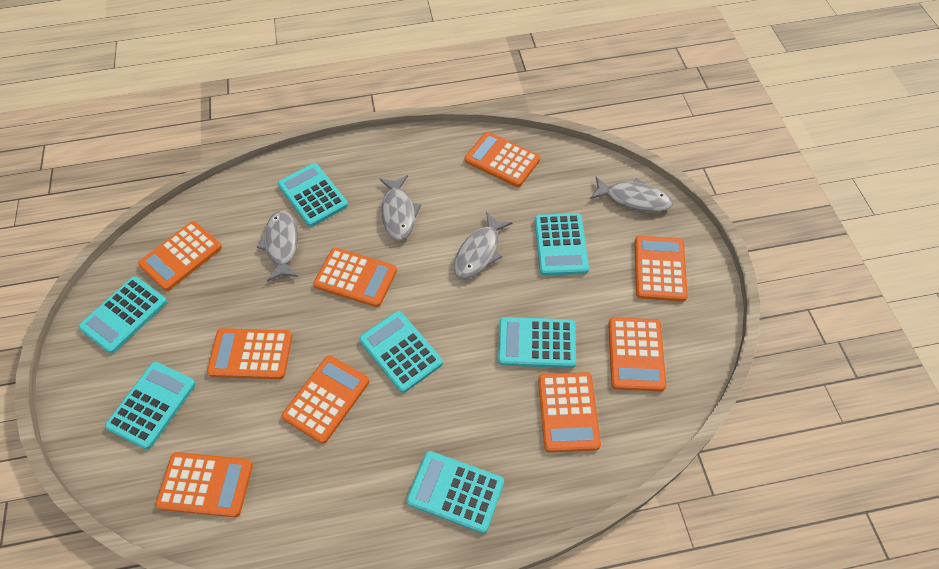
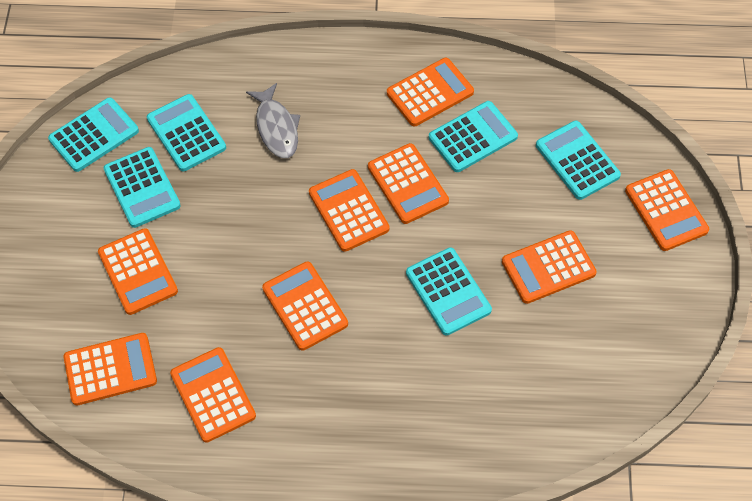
grey fish: [257,211,298,282] [380,175,421,240] [454,212,513,279] [590,176,673,212] = 4 -> [246,83,300,158] = 1
turquoise calculator: [78,276,167,354] [105,362,196,450] [278,163,348,227] [359,311,443,393] [407,451,504,533] [498,317,576,368] [535,213,589,276] = 7 -> [48,97,139,172] [104,147,181,228] [147,94,226,171] [406,248,492,335] [429,101,518,172] [536,121,621,200] = 6

